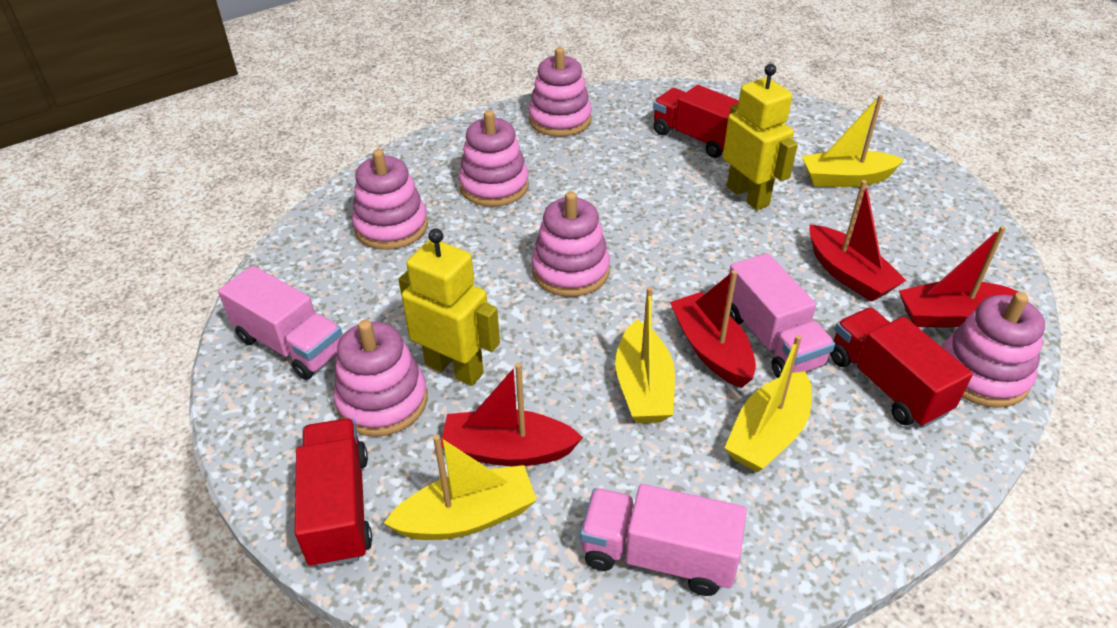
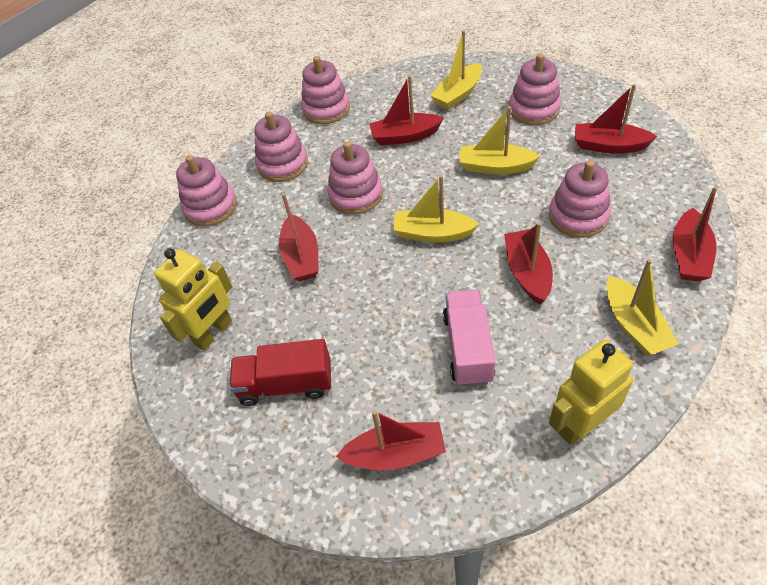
pink truck: [218,266,342,380] [580,484,747,596] [729,253,835,378] = 3 -> [443,290,495,386] = 1
red boat: [441,363,583,467] [670,270,756,388] [809,180,907,302] [899,226,1019,327] = 4 -> [279,193,319,281] [336,410,446,471] [370,75,444,145] [504,222,553,304] [575,84,657,154] [673,186,718,282] = 6
red truck: [295,419,372,568] [653,85,739,158] [830,308,973,427] = 3 -> [229,339,331,406] = 1

